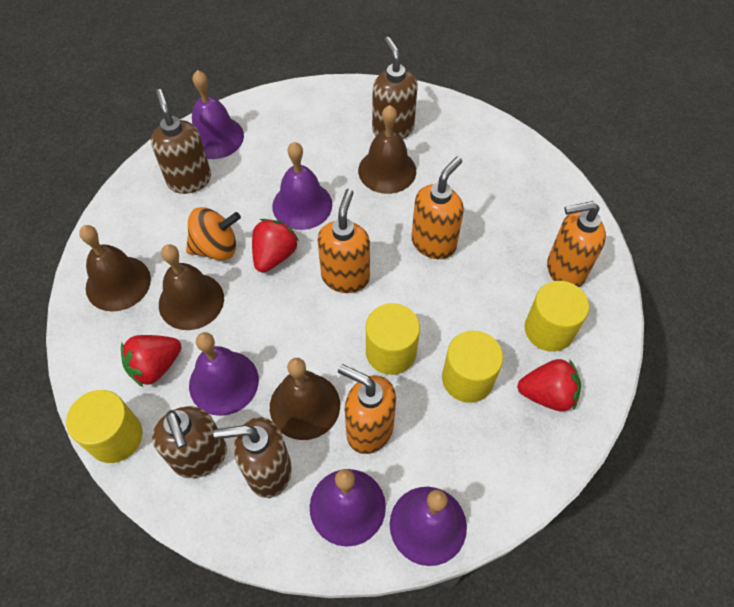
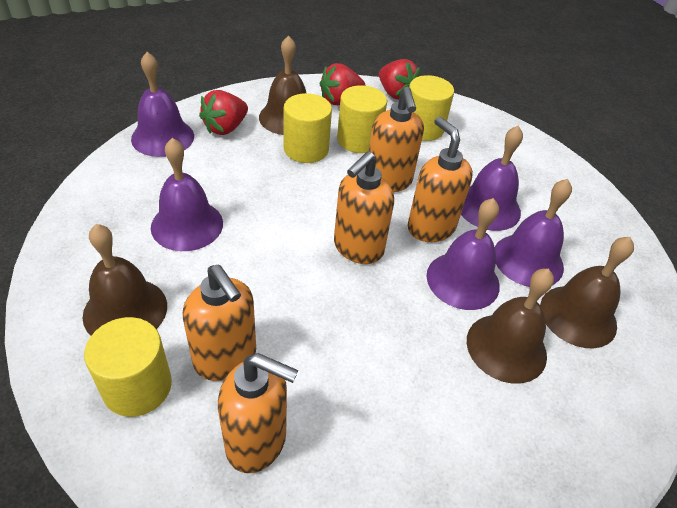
brown soap dispenser: [151,89,211,194] [152,406,227,478] [213,417,292,498] [372,37,418,139] = 4 -> none = 0
orange soap dispenser: [317,189,370,293] [338,364,396,454] [411,156,464,259] [547,201,606,287] = 4 -> [182,265,256,381] [218,353,298,473] [334,151,394,264] [369,87,424,192] [408,117,473,242] = 5
orange spinning top: [186,207,241,260] = 1 -> none = 0

